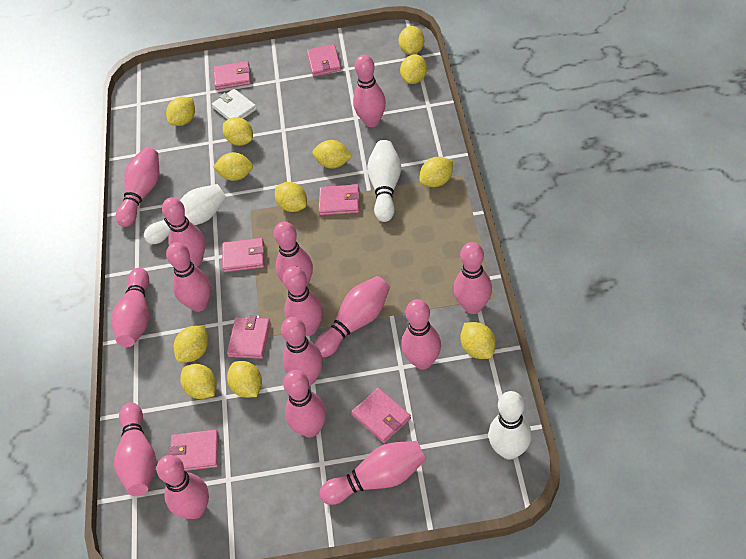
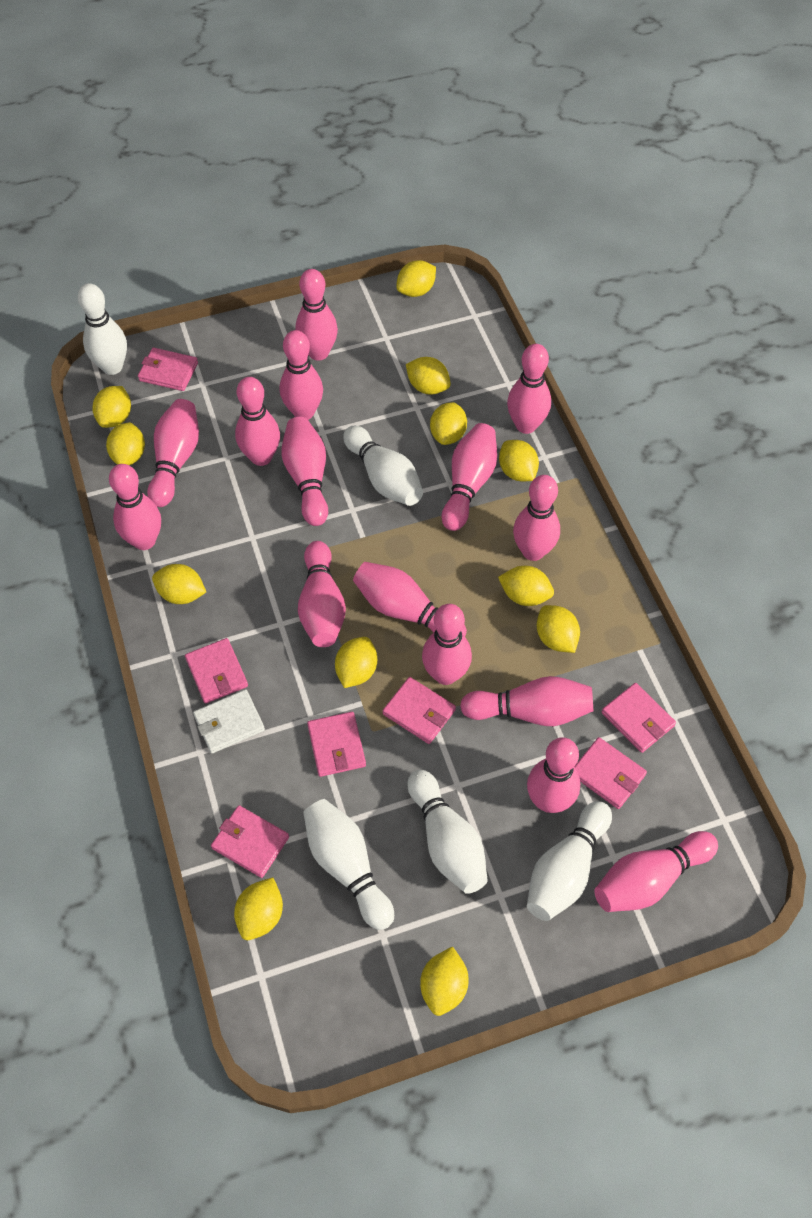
white bowling pin: [144,184,227,244] [367,140,401,222] [488,391,532,460] = 3 -> [78,283,127,375] [303,799,394,930] [343,426,423,506] [407,770,488,894] [527,801,612,921] = 5

